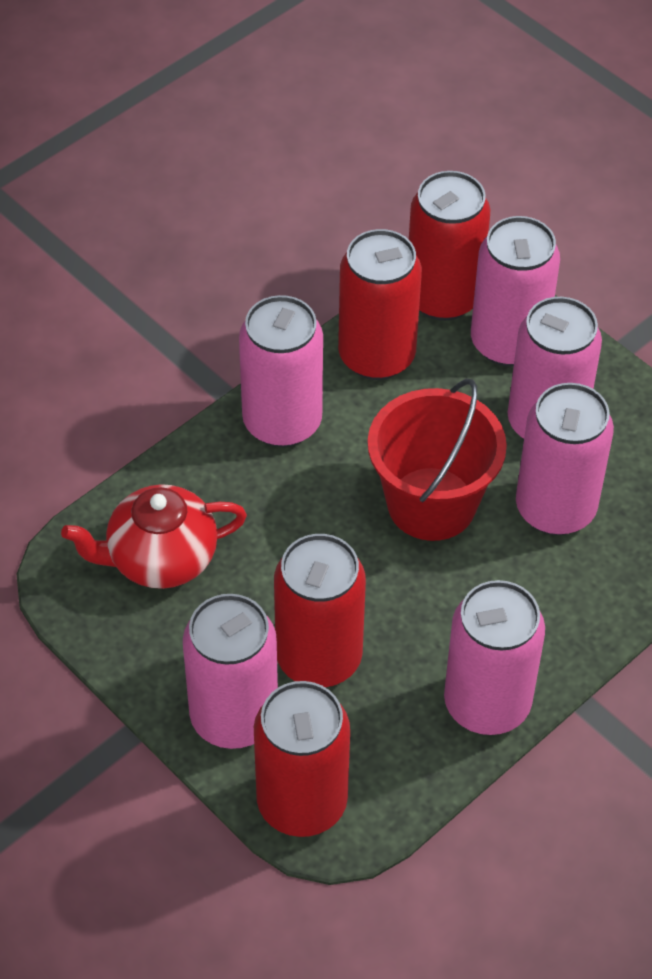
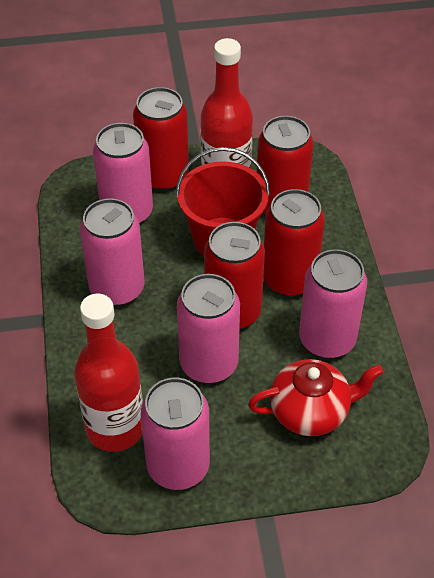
pink can: [183,594,278,749] [239,295,323,447] [444,580,545,735] [471,216,560,367] [507,297,602,439] [516,383,614,535] = 6 -> [80,198,145,306] [93,123,153,224] [141,378,210,490] [177,274,240,384] [299,249,367,359] = 5
red bottle: none = 0 -> [74,294,143,452] [200,38,253,168] = 2

